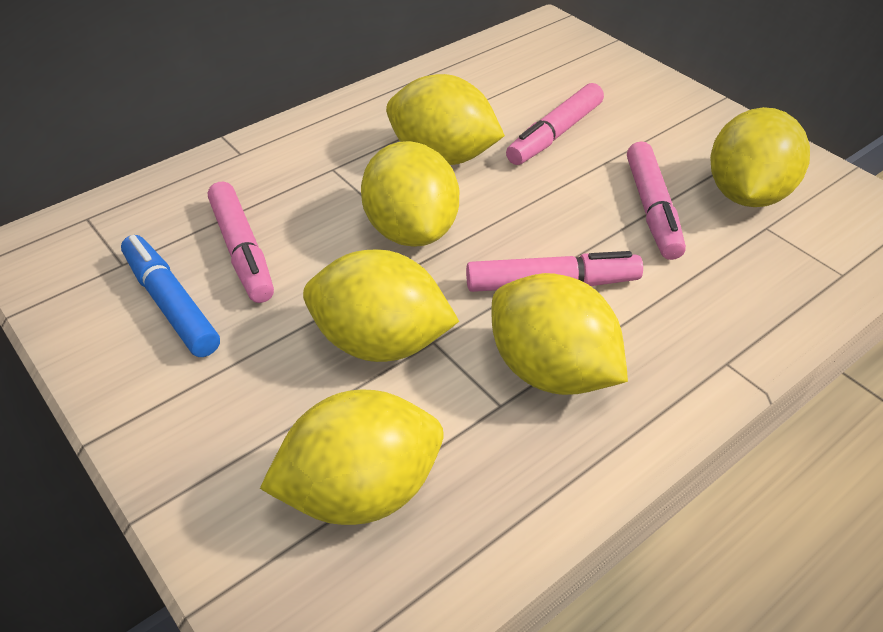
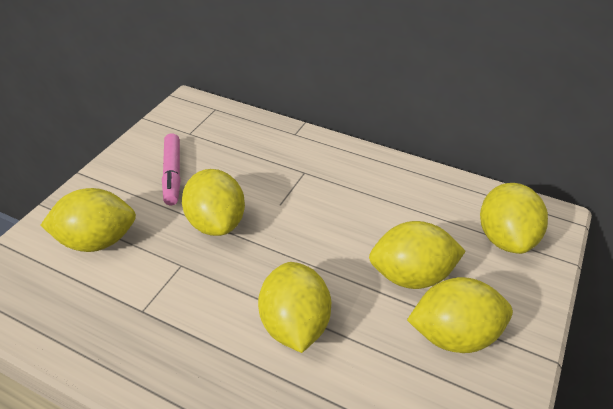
blue marker: [121,235,220,357] = 1 -> none = 0
pink marker: [208,182,274,303] [466,251,643,292] [506,83,604,165] [627,141,686,260] = 4 -> [162,133,181,205] = 1

